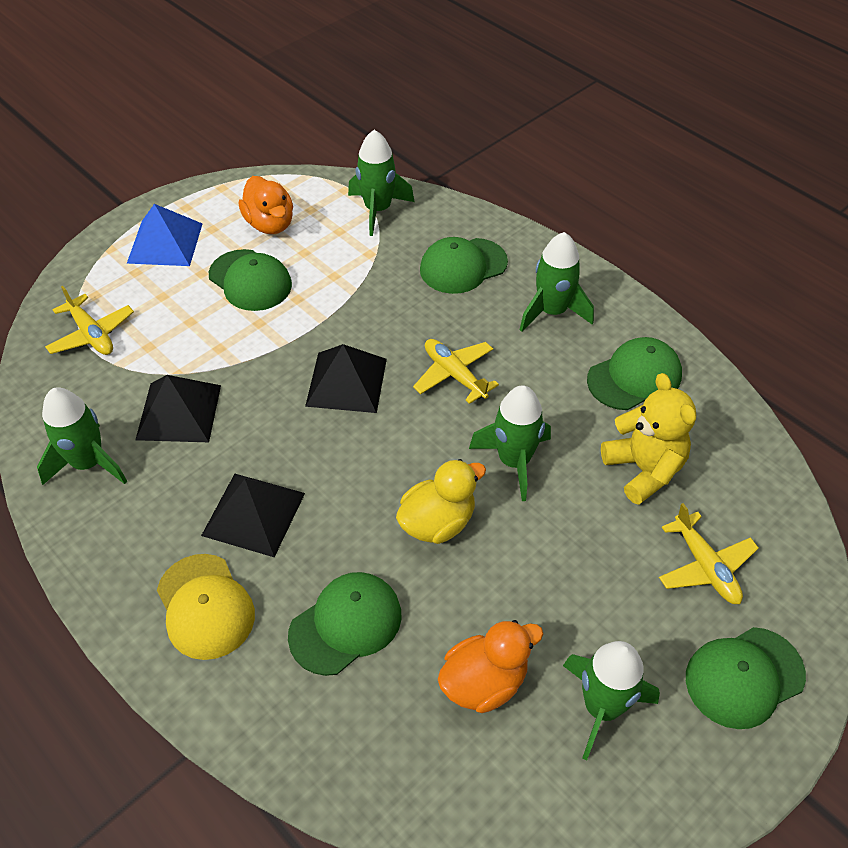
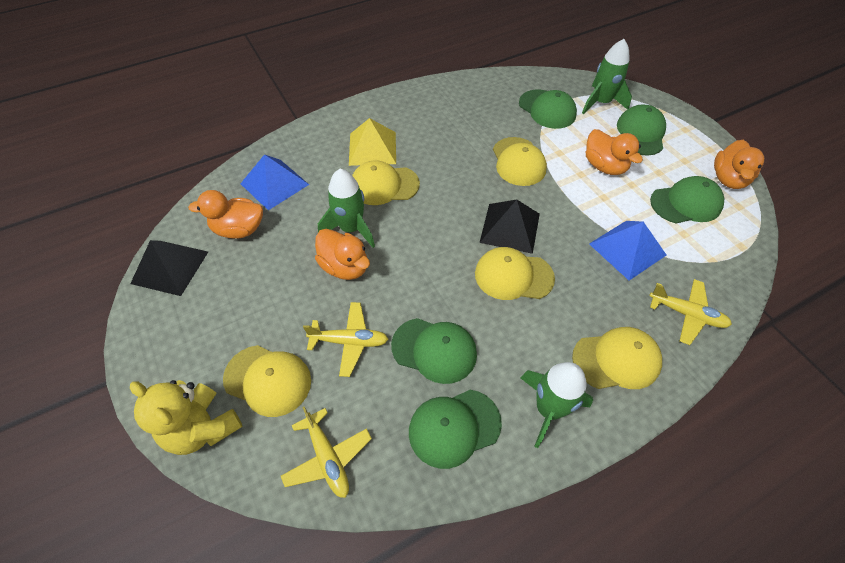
black pyramid: [135,375,221,442] [201,474,305,557] [305,344,387,413] = 3 -> [130,240,208,296] [479,199,540,254] = 2
blue pyramid: [127,204,202,266] = 1 -> [240,154,309,210] [589,221,666,280] = 2
green rocket: [37,387,127,485] [348,130,414,236] [469,385,551,501] [520,232,594,332] [563,641,660,760] = 5 -> [318,169,375,248] [521,362,593,448] [582,39,632,114] = 3
orange duck: [239,176,293,234] [438,620,543,713] = 2 -> [188,190,263,239] [315,229,370,280] [586,129,643,175] [714,140,764,189] = 4
yellow cap: [157,554,255,660] = 1 -> [223,345,311,417] [352,160,420,205] [475,247,555,300] [493,137,547,186] [572,327,662,389] = 5
yellow duck: [396,459,486,544] = 1 -> none = 0
yellow pyramid: none = 0 -> [349,118,396,166] = 1

